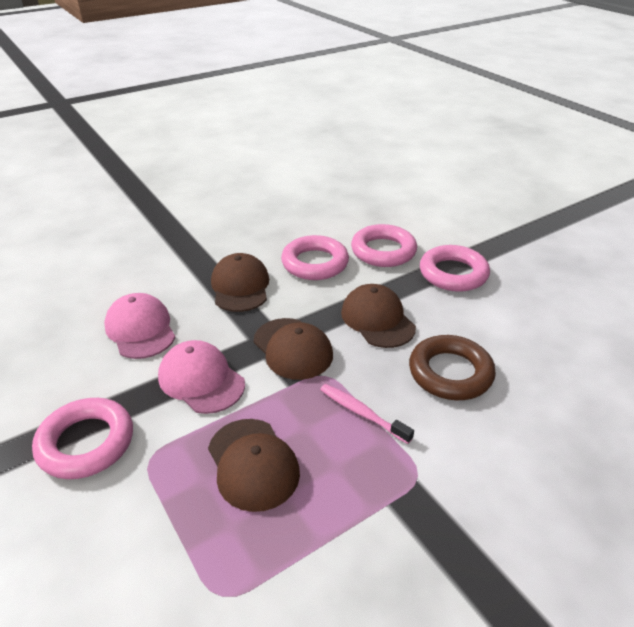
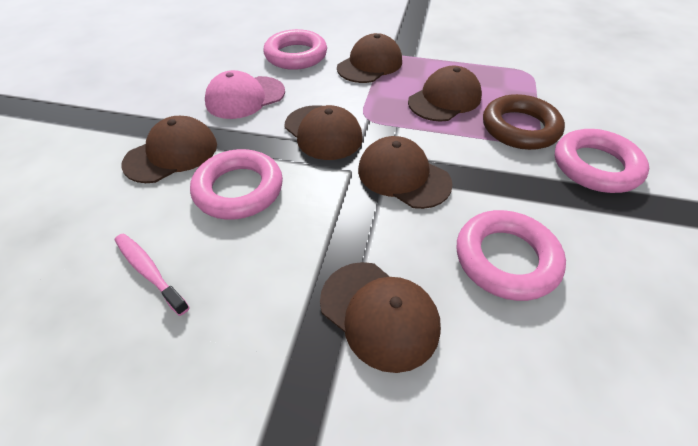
brown cap: [208,419,300,512] [211,253,269,312] [254,318,333,380] [341,284,416,348] = 4 -> [121,116,217,183] [284,105,363,160] [320,262,441,373] [337,33,402,83] [358,136,453,209] [408,66,482,122] = 6
pink cap: [104,293,175,359] [158,340,245,414] = 2 -> [205,70,285,119] = 1

